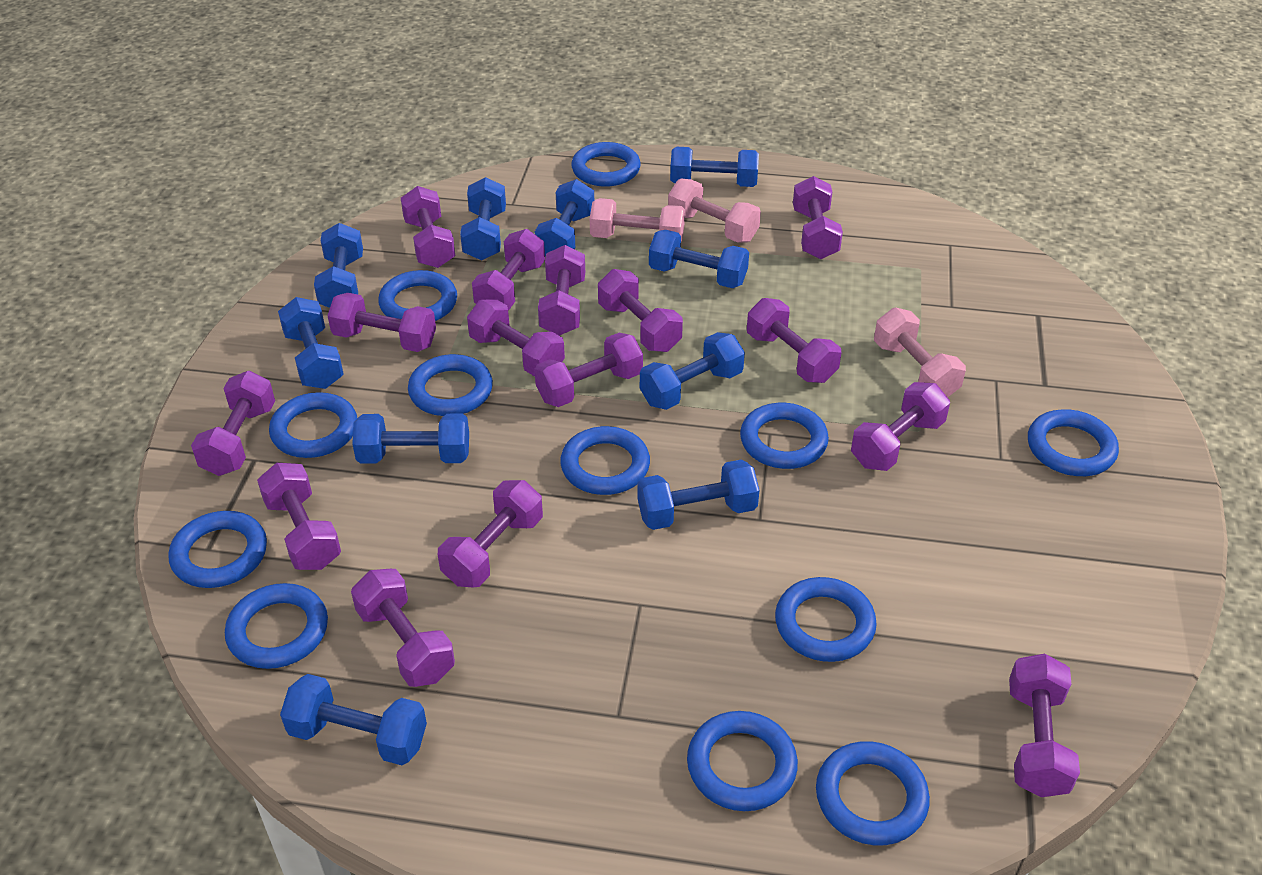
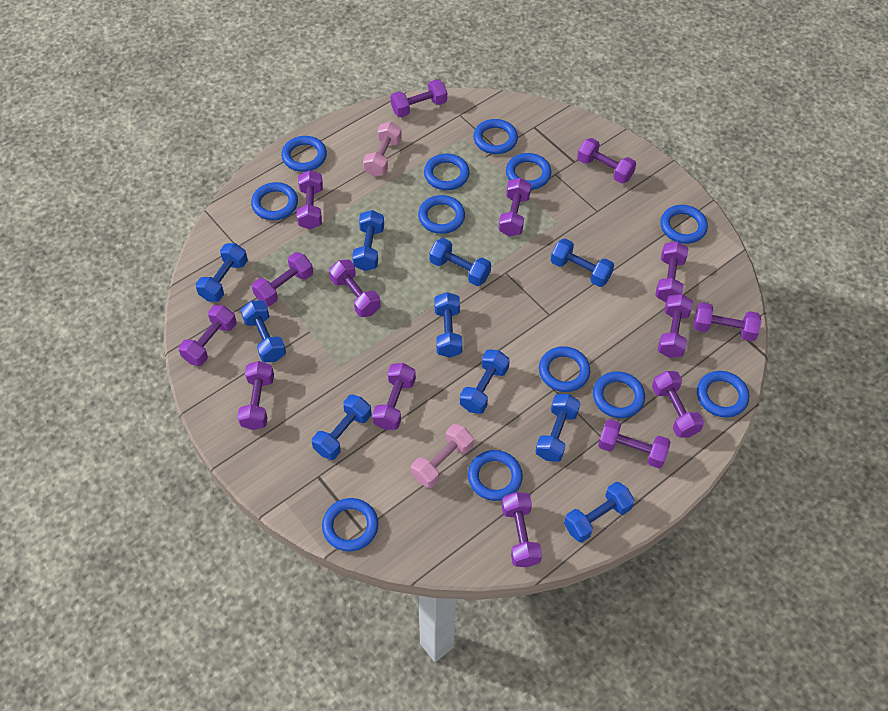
pink dumbbell: [590,198,685,241] [668,179,761,242] [874,308,966,398] = 3 -> [363,122,402,177] [411,424,474,488] = 2

